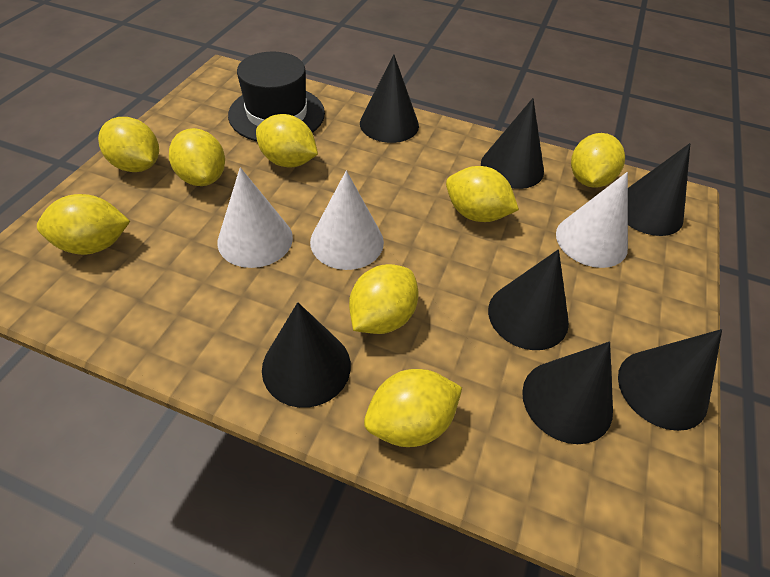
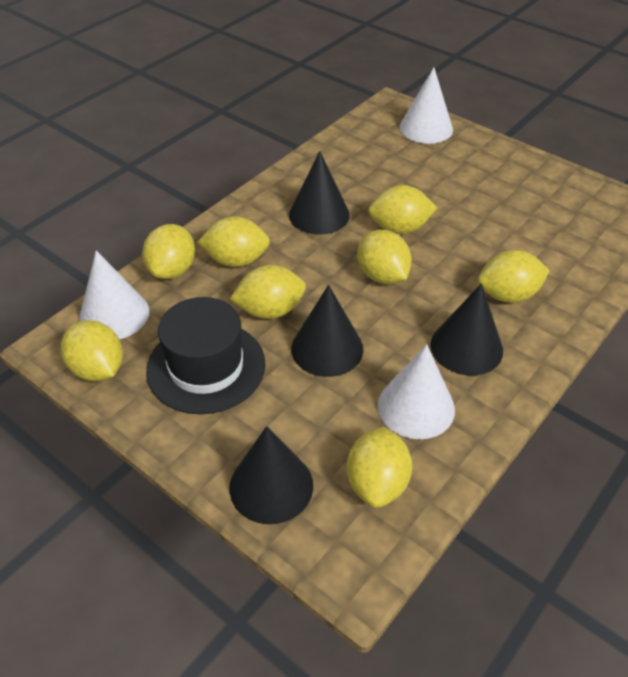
black cone: [262,302,351,408] [360,54,419,143] [481,98,544,189] [488,249,569,350] [522,342,613,444] [618,329,722,431] [628,143,690,236] = 7 -> [229,426,313,524] [289,151,350,235] [291,285,363,377] [430,284,503,376] = 4

